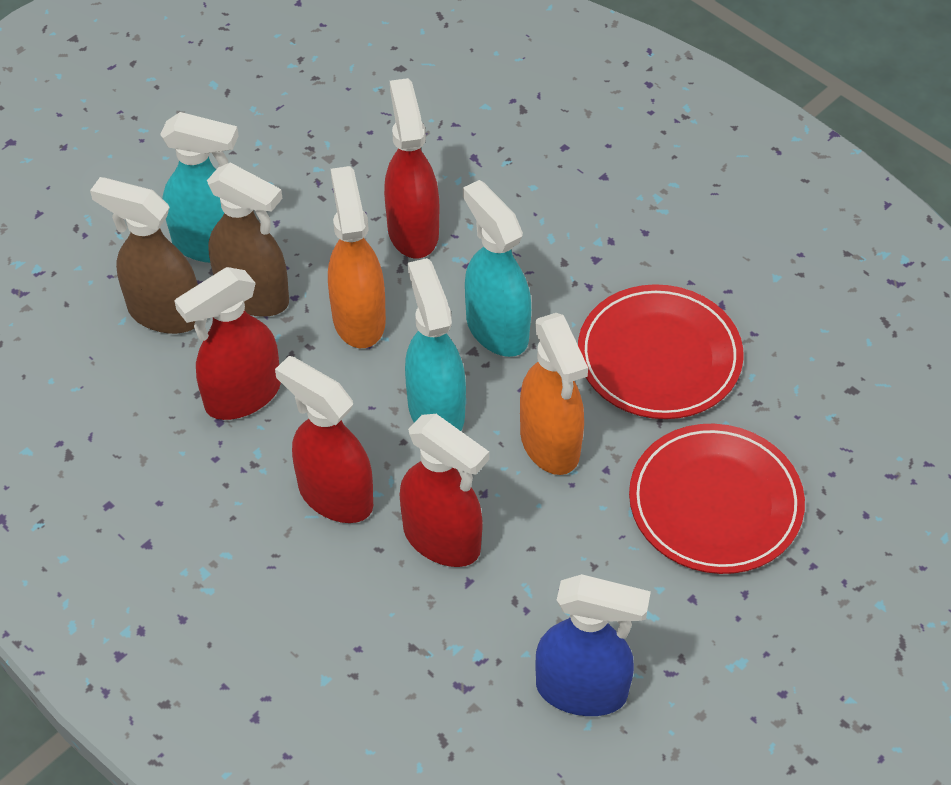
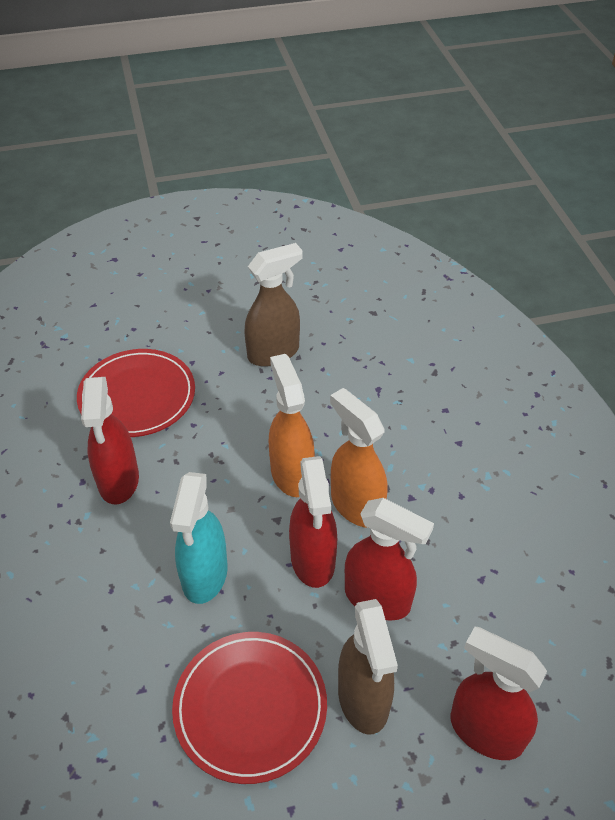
blue spray bottle: [535,574,651,716] = 1 -> none = 0
turquoise spray bottle: [160,112,239,263] [405,258,466,431] [463,180,531,357] = 3 -> [170,472,228,604] = 1

